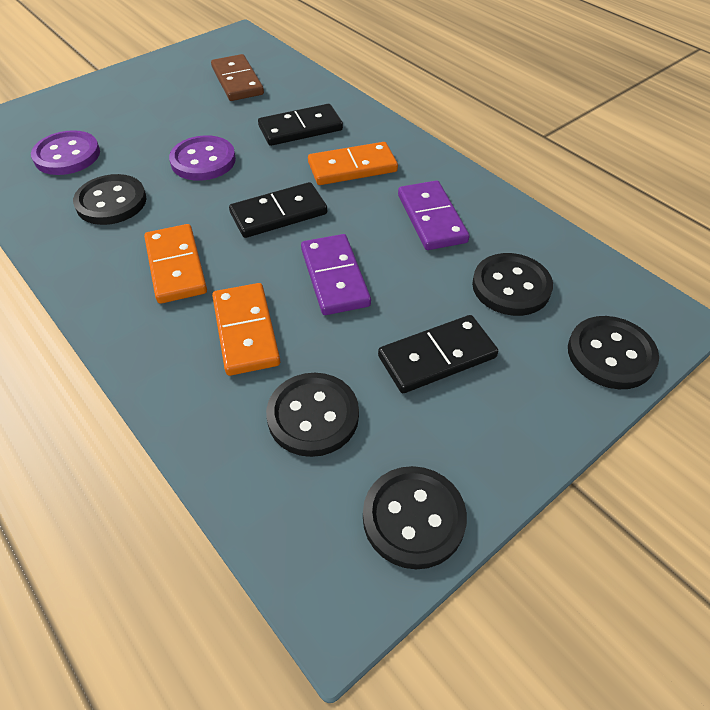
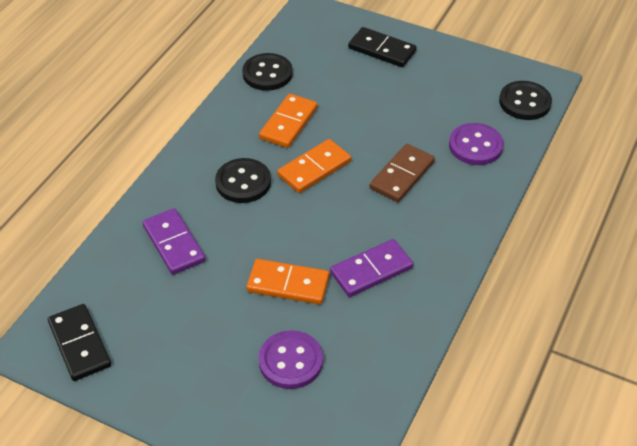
black button: [73,174,146,225] [266,373,359,457] [363,466,467,569] [472,253,553,316] [568,316,659,389] = 5 -> [215,158,271,203] [242,53,293,91] [499,81,552,120] = 3
black domino: [229,182,327,238] [258,104,343,146] [378,315,498,393] = 3 -> [48,304,111,381] [348,27,417,67] = 2

